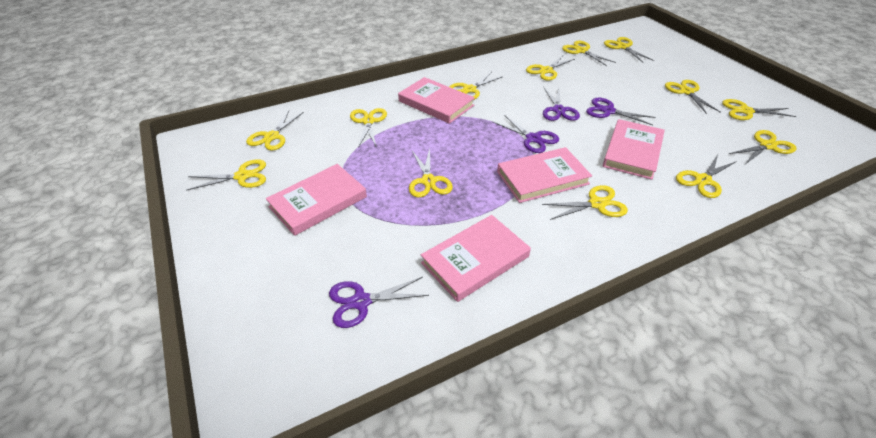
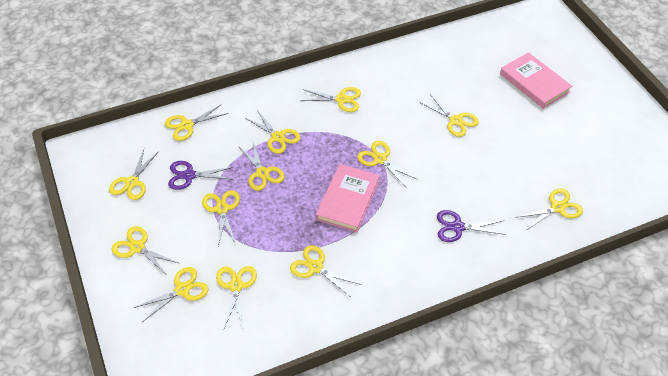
pink book: [266,164,367,236] [398,77,475,124] [421,215,531,302] [497,147,592,203] [602,119,665,180] = 5 -> [316,164,380,232] [500,52,572,109] = 2
purple scissors: [329,277,429,328] [493,115,559,153] [543,87,580,121] [586,98,656,125] = 4 -> [168,161,234,190] [437,210,506,242] = 2

